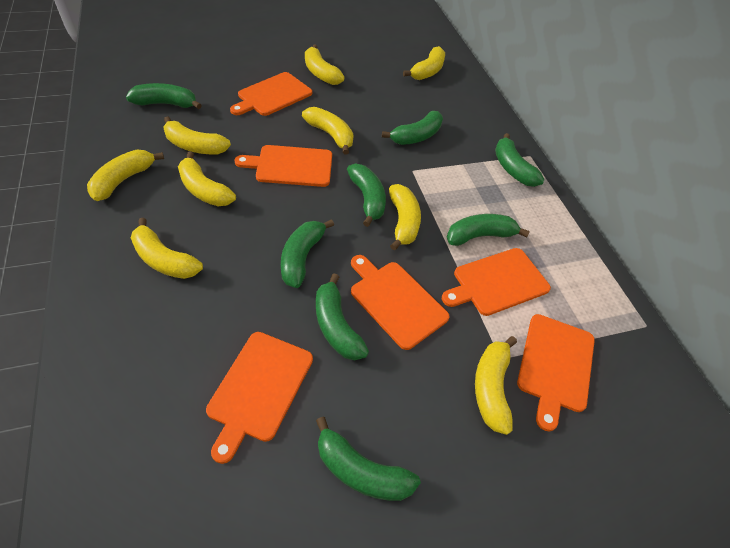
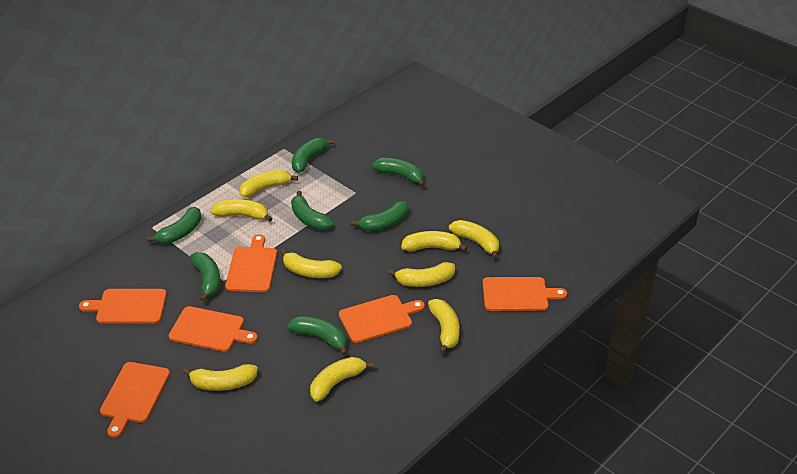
green banana: [126,83,202,109] [281,219,334,288] [316,273,369,360] [316,417,421,501] [347,164,386,227] [382,111,443,145] [447,214,530,246] [495,133,544,187] = 8 -> [147,207,201,244] [190,252,220,302] [288,316,348,355] [291,191,334,230] [292,138,334,173] [351,201,408,231] [372,158,425,187] = 7

